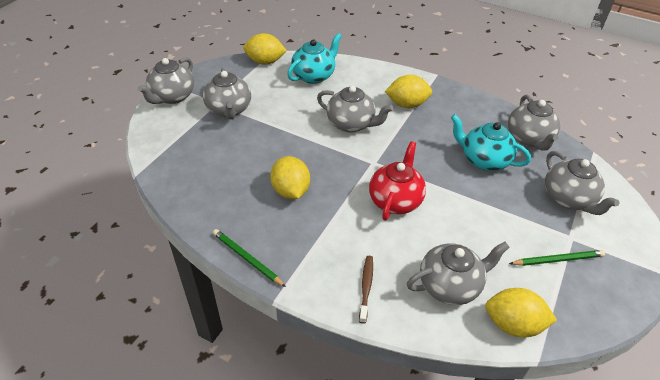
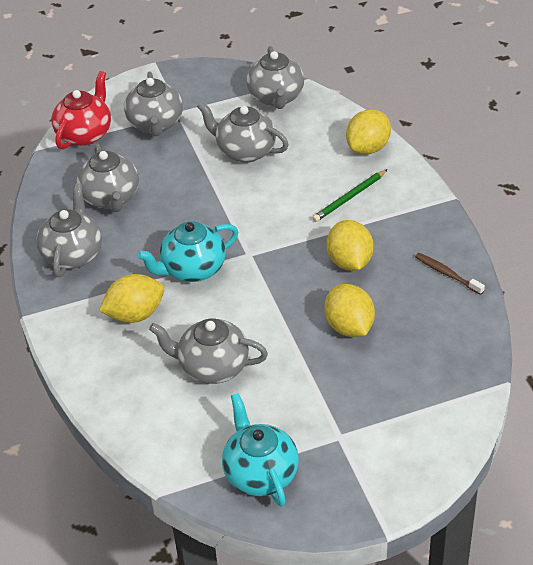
green pencil: [213,229,286,287] [509,250,605,266] = 2 -> [312,169,388,222] = 1

